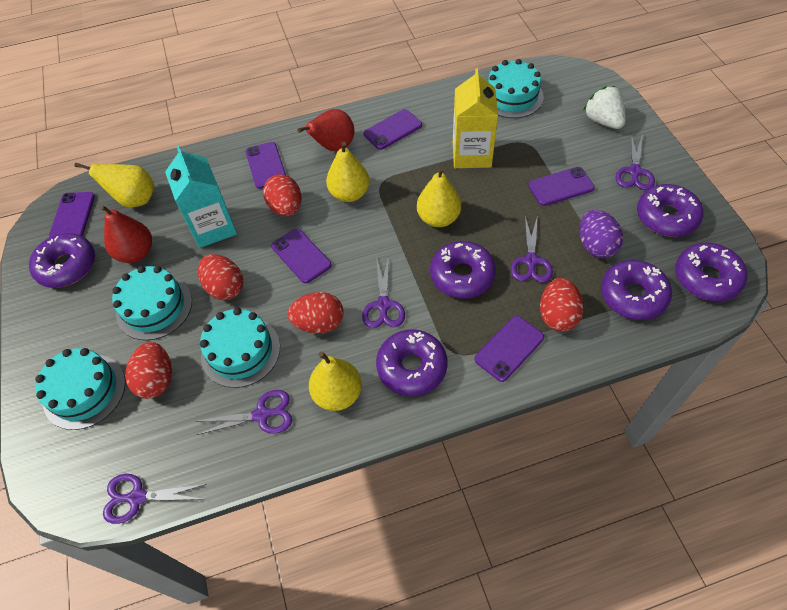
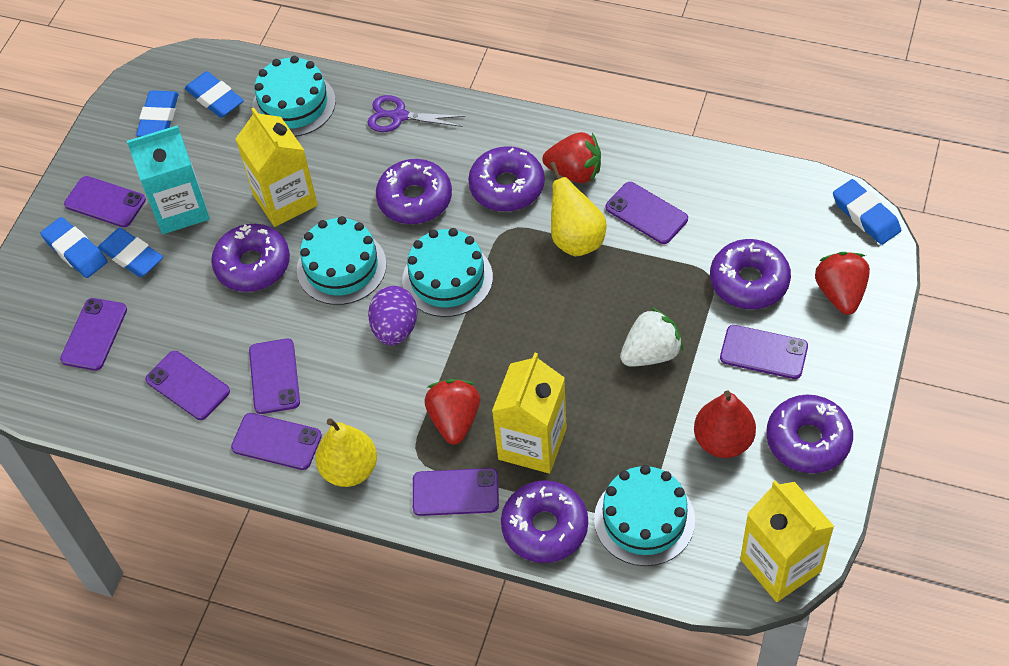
blue eraser: none = 0 -> [40,217,108,278] [98,228,163,277] [136,90,179,137] [185,71,244,118] [833,179,901,245] = 5
purple phone: [49,192,95,238] [246,142,286,189] [271,228,332,283] [364,109,422,150] [474,316,544,382] [528,167,595,206] = 6 -> [60,298,127,371] [64,176,146,227] [145,351,230,420] [231,413,322,470] [249,338,300,414] [413,468,499,516] [606,182,688,244] [720,325,808,379] = 8
purple scissors: [103,474,207,524] [197,390,292,435] [362,256,405,328] [510,216,553,283] [615,134,655,190] = 5 -> [368,95,465,132] = 1
red egg: [125,342,172,399] [198,254,243,300] [263,174,302,216] [287,292,344,334] [540,278,584,332] = 5 -> none = 0
red pear: [99,205,152,263] [297,109,354,151] = 2 -> [694,390,756,458] = 1
red strawberry: none = 0 -> [425,379,480,444] [542,132,601,183] [815,252,870,315] = 3
yellow carton: [453,68,498,168] = 1 -> [236,108,318,227] [492,353,567,474] [740,480,835,602] = 3
yellow pear: [75,163,154,207] [309,352,362,411] [326,141,370,202] [417,167,461,227] = 4 -> [316,418,377,487] [549,162,607,257] = 2

